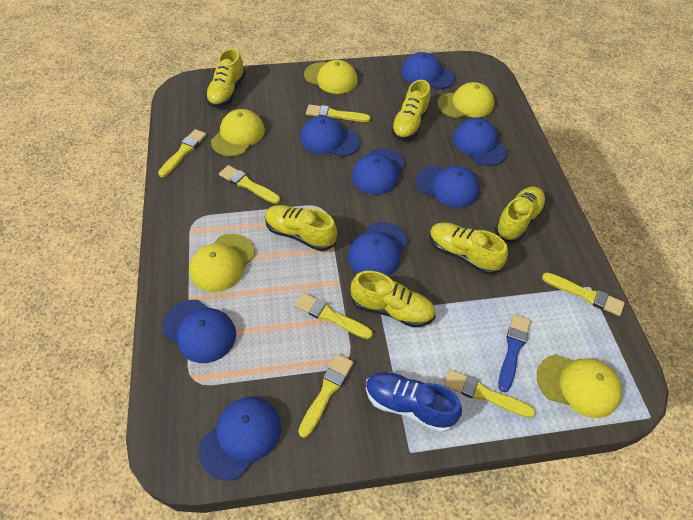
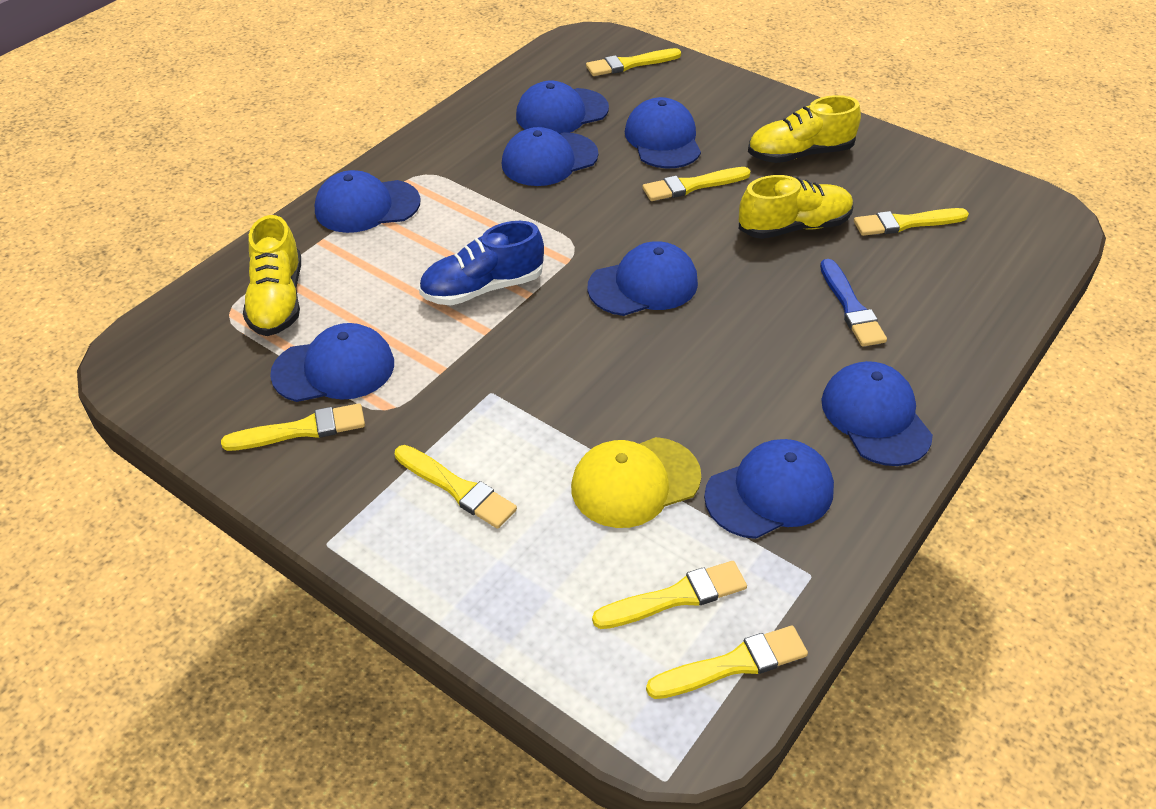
yellow cap: [189,234,255,292] [211,109,265,157] [304,60,358,94] [437,82,494,118] [537,354,622,418] = 5 -> [571,437,701,528] = 1
yellow shoe: [206,48,246,107] [265,205,337,251] [351,271,436,327] [391,80,430,140] [429,222,508,275] [495,187,546,242] = 6 -> [243,215,301,336] [739,175,853,239] [748,95,861,163] = 3

